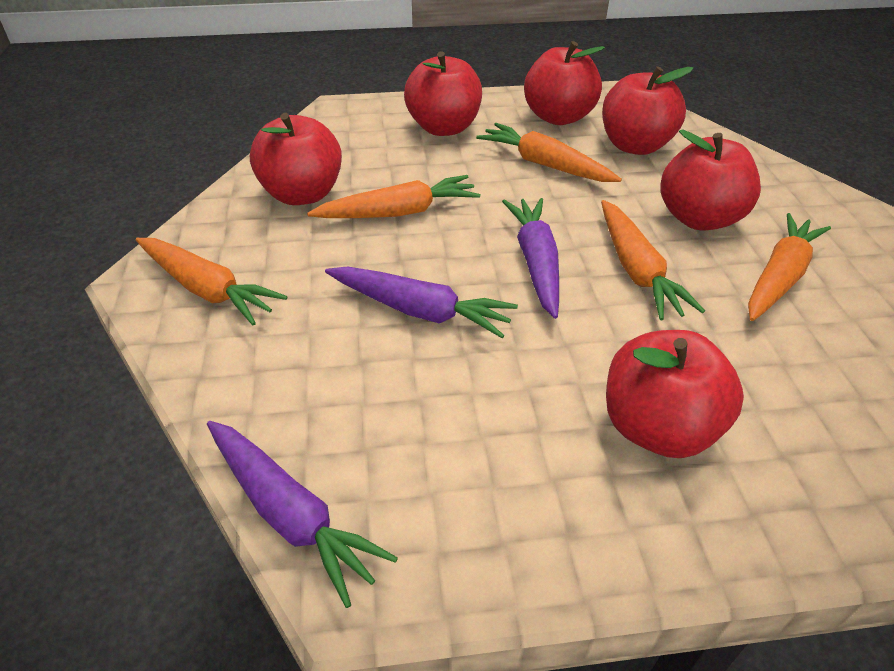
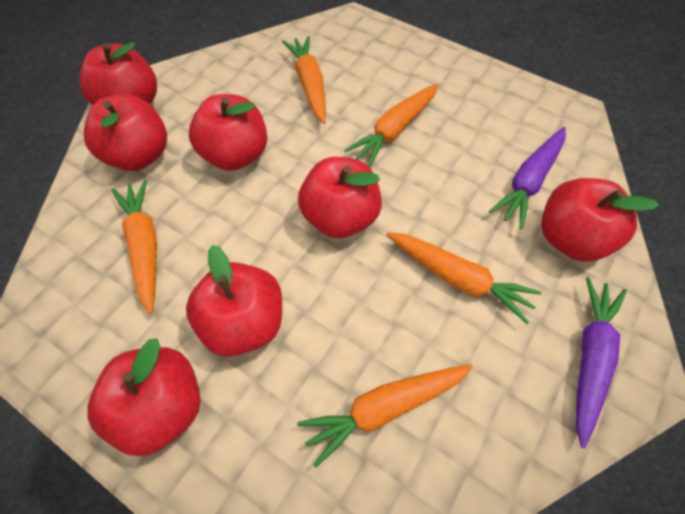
purple carrot: [207,421,398,608] [325,267,518,338] [502,198,559,319] = 3 -> [489,127,566,229] [575,277,627,448] = 2
red apple: [250,113,342,205] [404,51,482,136] [524,41,605,125] [602,66,694,155] [606,330,744,458] [660,129,761,231] = 6 -> [79,42,157,105] [84,94,167,171] [87,338,201,456] [186,245,282,357] [189,94,267,171] [298,157,382,238] [541,178,659,262] = 7

